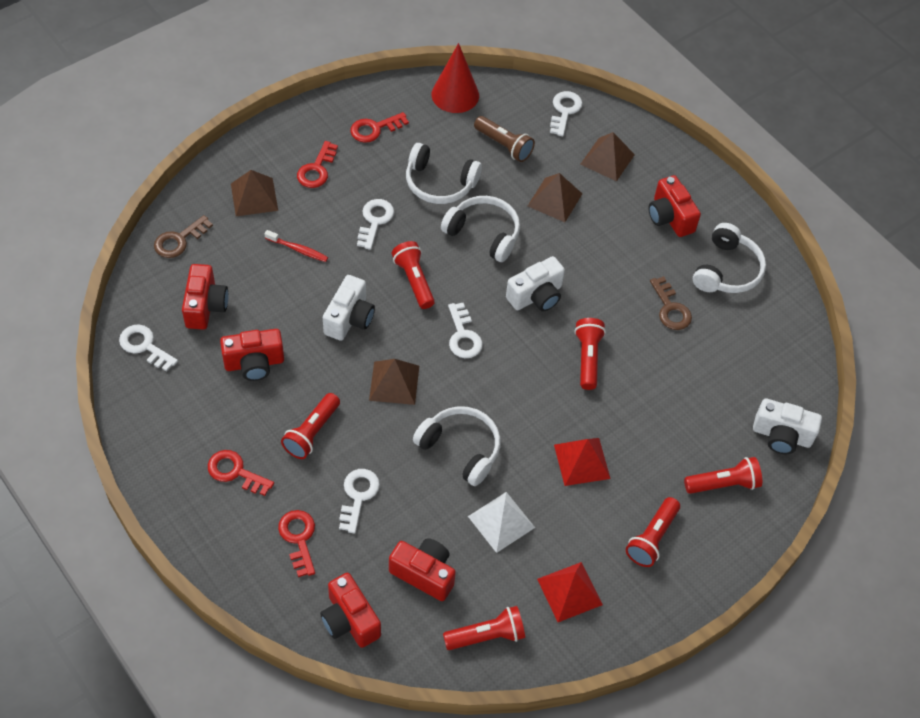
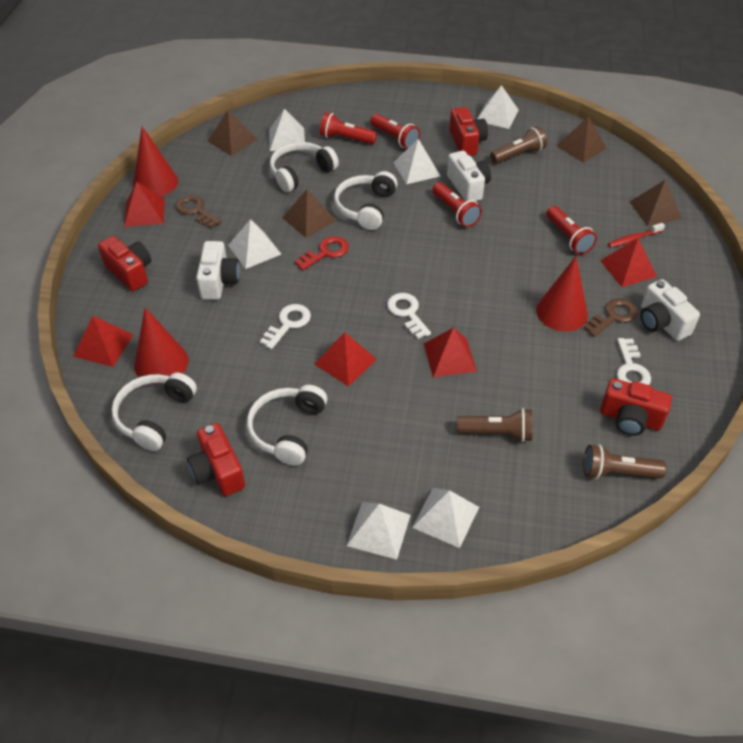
brown flashlight: [474,116,535,162] = 1 -> [457,408,533,442] [490,126,547,164] [583,444,667,479] = 3
red camera: [182,264,228,330] [220,329,284,381] [320,573,381,648] [389,538,456,601] [649,175,701,237] = 5 -> [98,236,151,291] [187,423,245,496] [449,107,488,156] [600,378,672,436] = 4
red cone: [432,43,479,113] = 1 -> [133,126,178,196] [134,307,189,384] [536,256,588,331] = 3
red flashlight: [281,393,340,459] [392,241,435,309] [443,606,525,650] [574,318,606,390] [626,497,680,567] [684,457,762,494] = 6 -> [320,112,377,144] [370,114,420,149] [432,183,482,227] [546,206,597,254] = 4
red key: [208,450,274,496] [278,510,315,577] [297,141,338,188] [350,112,409,143] = 4 -> [295,236,349,271] = 1
red pyramid: [537,562,603,622] [554,438,610,486] = 2 -> [73,316,133,367] [124,182,165,227] [314,332,377,387] [424,328,477,377] [600,238,657,287] = 5
white key: [119,325,178,371] [339,469,380,533] [357,199,394,250] [448,303,483,358] [550,91,582,136] = 5 -> [260,304,311,349] [387,293,431,339] [617,338,651,385] = 3
white pyramid: [468,492,535,553] = 1 -> [228,219,281,269] [269,109,305,151] [347,502,411,560] [393,139,440,184] [412,488,479,548] [477,85,519,129] = 6

